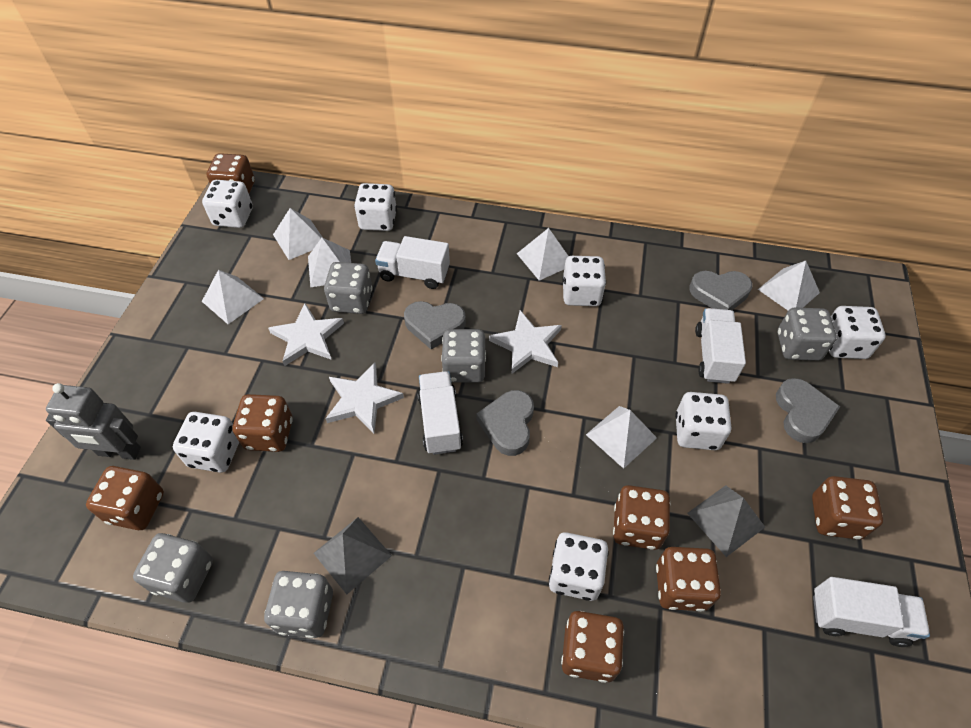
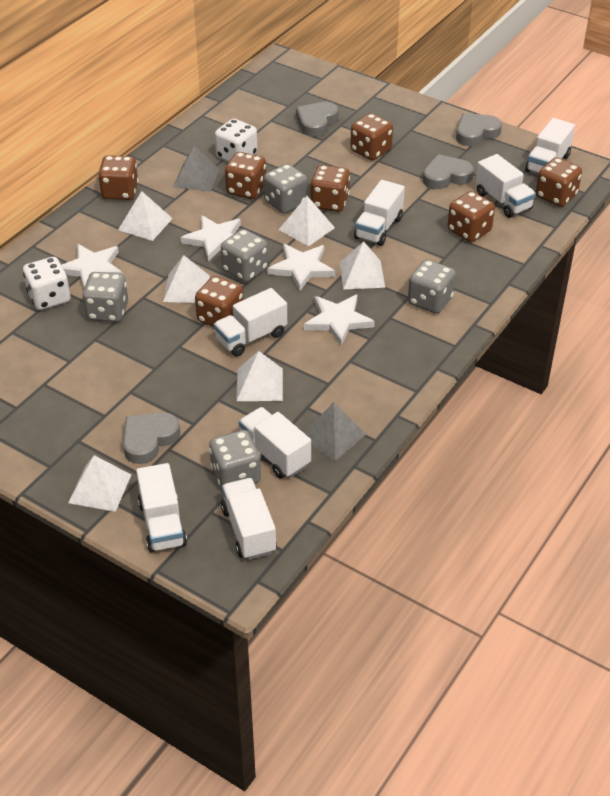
grey robot: [46,383,141,460] = 1 -> none = 0
white dice: [173,412,239,473] [202,180,253,228] [354,183,397,231] [549,532,609,601] [562,256,606,306] [675,392,732,450] [829,306,886,359] = 7 -> [23,257,70,310] [215,119,257,162] = 2
white star: [268,303,344,366] [325,363,404,433] [489,310,562,374] = 3 -> [62,244,123,288] [181,215,241,261] [267,244,335,291] [304,295,375,346] = 4
white truck: [375,236,450,289] [417,371,463,455] [695,308,746,384] [813,577,930,647] = 4 -> [136,463,187,553] [214,288,287,356] [221,478,277,560] [239,407,311,479] [354,180,405,246] [476,154,536,218] [525,118,575,174] = 7

